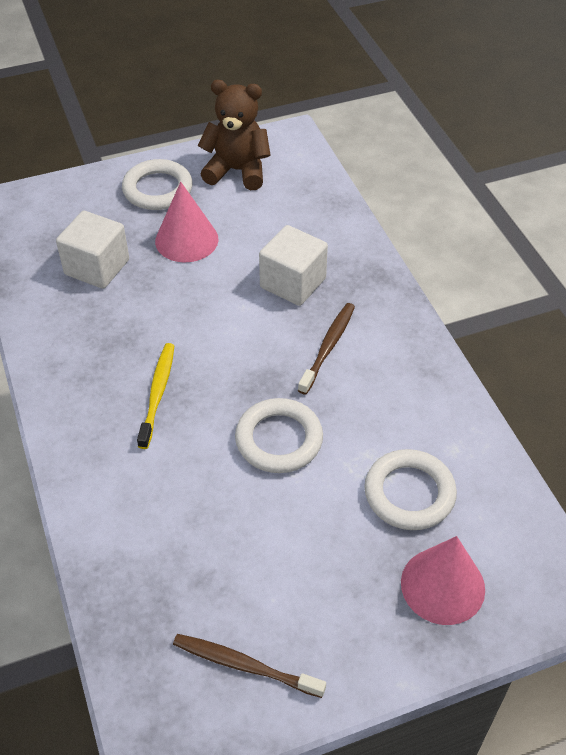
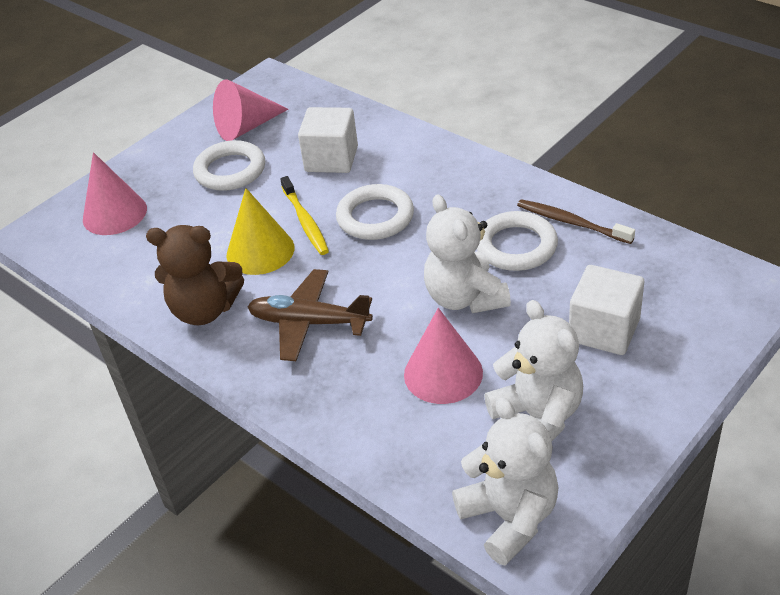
brown plane: none = 0 -> [248,269,373,361] = 1
brown toothbrush: [173,634,326,698] [298,303,355,395] = 2 -> [517,199,635,244] = 1
pink cone: [155,182,219,262] [401,536,485,625] = 2 -> [83,152,147,235] [213,80,288,141] [404,308,483,404] = 3
white teddy bear: none = 0 -> [424,194,511,313] [452,397,558,566] [484,300,583,442] = 3
yellow cone: none = 0 -> [226,188,294,275] = 1

